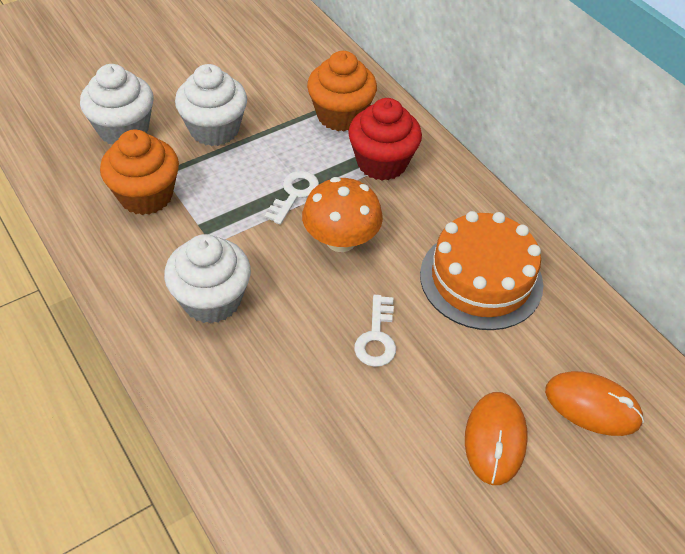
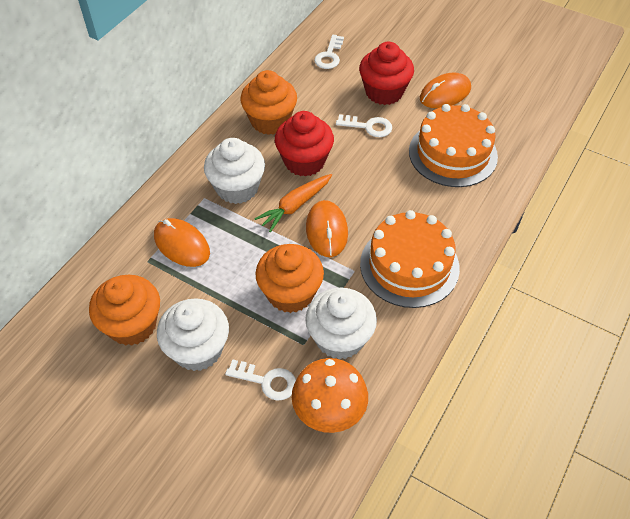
orange cake: [420,211,543,330] = 1 -> [360,210,460,308] [409,104,498,187] = 2
orange carrot: none = 0 -> [254,174,332,232] = 1
orange cupcake: [100,129,179,215] [307,51,377,131] = 2 -> [89,275,160,346] [240,70,297,135] [255,244,324,313] = 3
orange mouse: [465,392,528,485] [545,371,644,436] = 2 -> [154,218,210,267] [306,200,348,257] [420,72,471,108] = 3
red cupcake: [348,98,422,181] = 1 -> [275,111,334,177] [359,42,414,105] = 2
white key: [265,171,319,225] [354,295,396,367] = 2 -> [225,359,296,401] [314,35,344,69] [336,114,392,137] = 3

